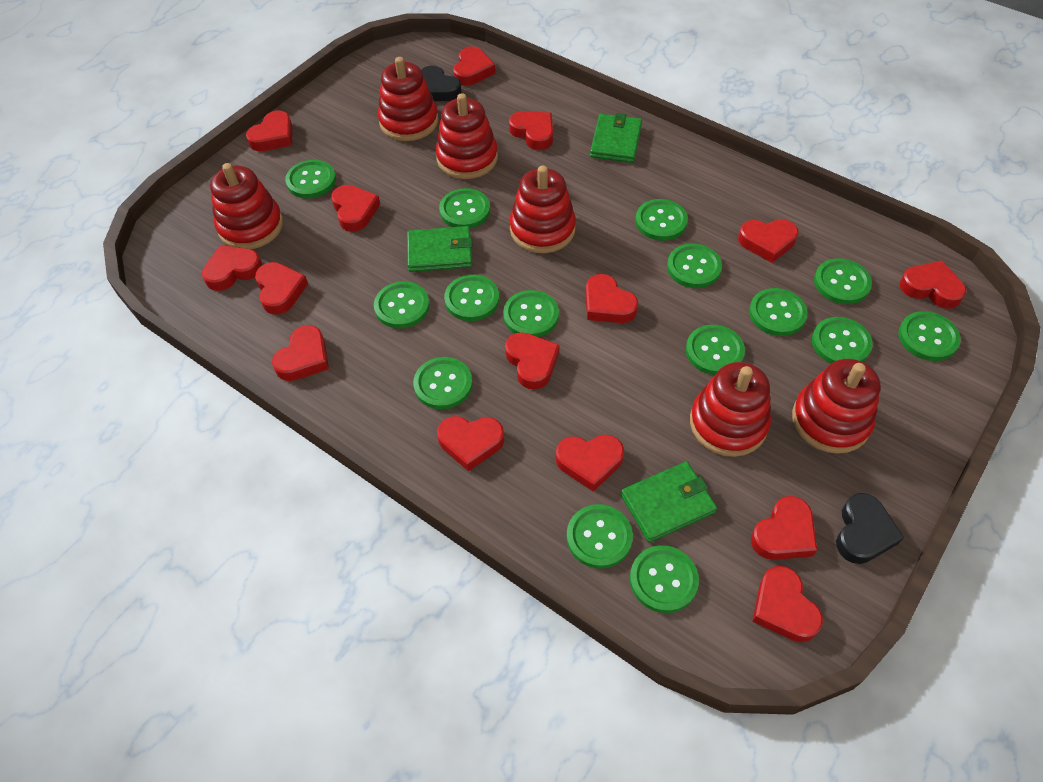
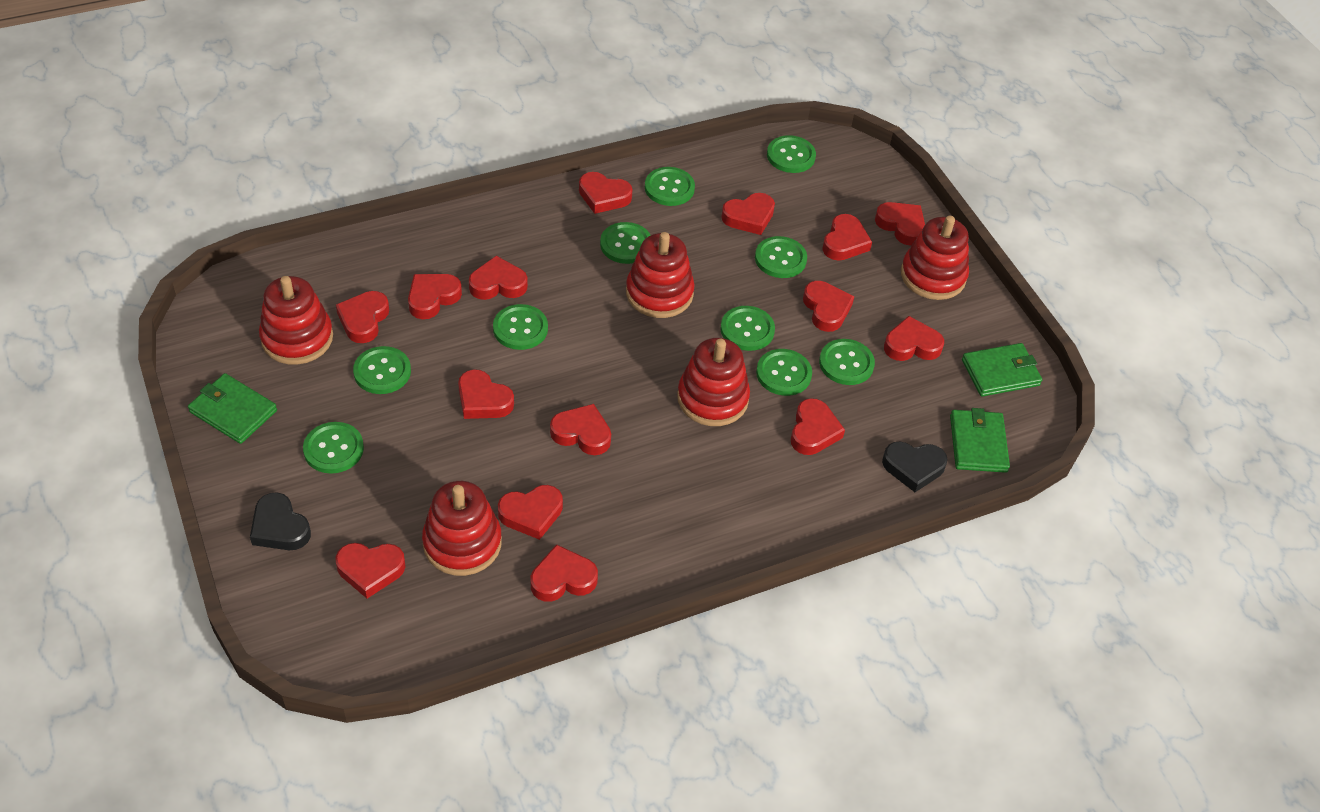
green button: [285,160,336,198] [374,281,430,328] [413,357,472,409] [439,188,490,228] [444,275,499,321] [503,290,559,337] [567,504,633,569] [630,545,699,613] [635,199,688,241] [667,244,722,288] [686,325,745,375] [749,288,807,336] [812,317,873,364] [814,258,872,304] [898,311,961,361] = 15 -> [303,422,364,474] [353,346,411,394] [493,304,548,350] [600,222,651,264] [645,167,695,206] [720,306,775,351] [755,236,807,278] [756,349,812,396] [767,135,816,173] [819,339,875,385] = 10
red stacking toy: [210,163,283,249] [378,57,438,141] [436,93,498,179] [510,166,576,253] [690,362,771,457] [792,359,881,454] = 6 -> [259,276,333,365] [422,481,502,576] [626,232,694,318] [677,338,750,426] [901,216,969,300] = 5

